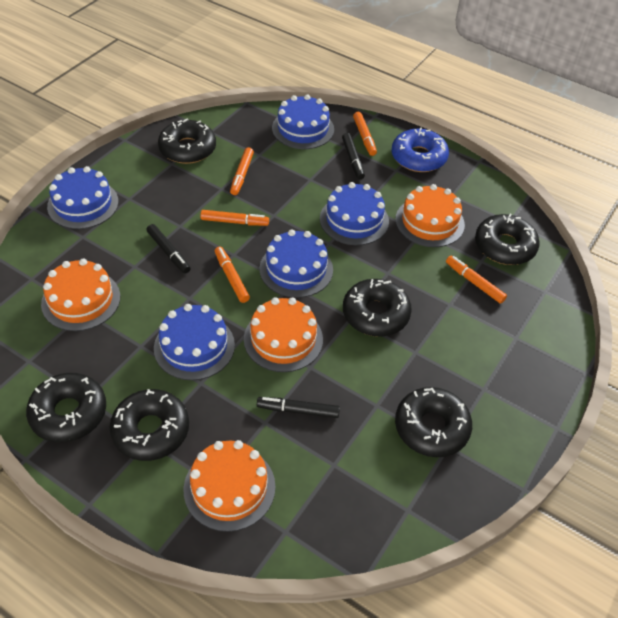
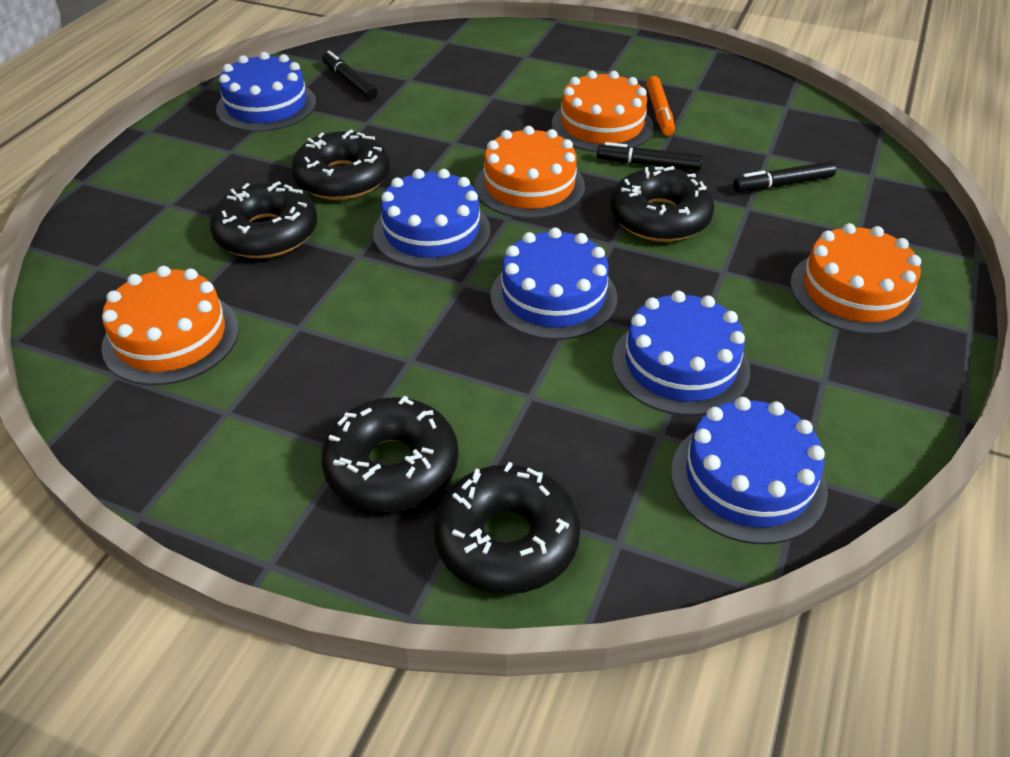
black donut: [26,373,106,443] [109,389,189,461] [158,118,216,164] [343,279,412,337] [395,387,472,457] [475,214,540,265] = 6 -> [210,181,317,258] [291,130,390,200] [321,396,459,512] [434,462,581,594] [610,166,715,242] = 5
blue donut: [391,128,449,172] = 1 -> none = 0
orange marker: [200,210,269,226] [215,246,250,303] [230,147,254,195] [353,112,377,156] [446,256,507,304] = 5 -> [646,76,675,136] = 1

